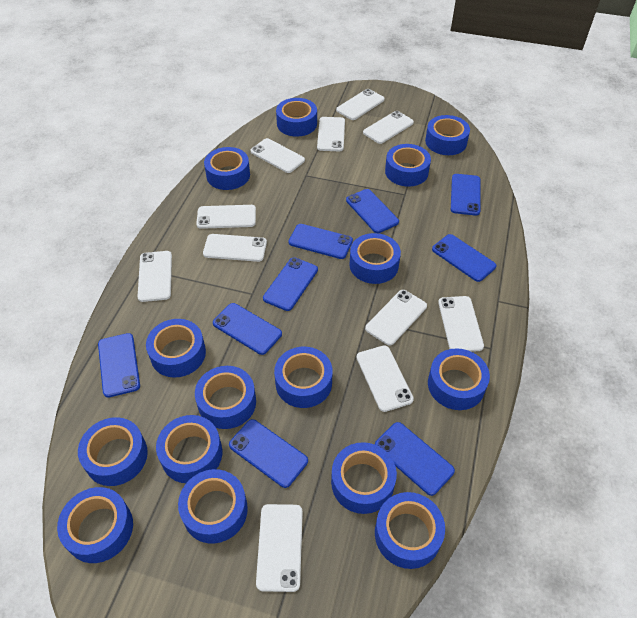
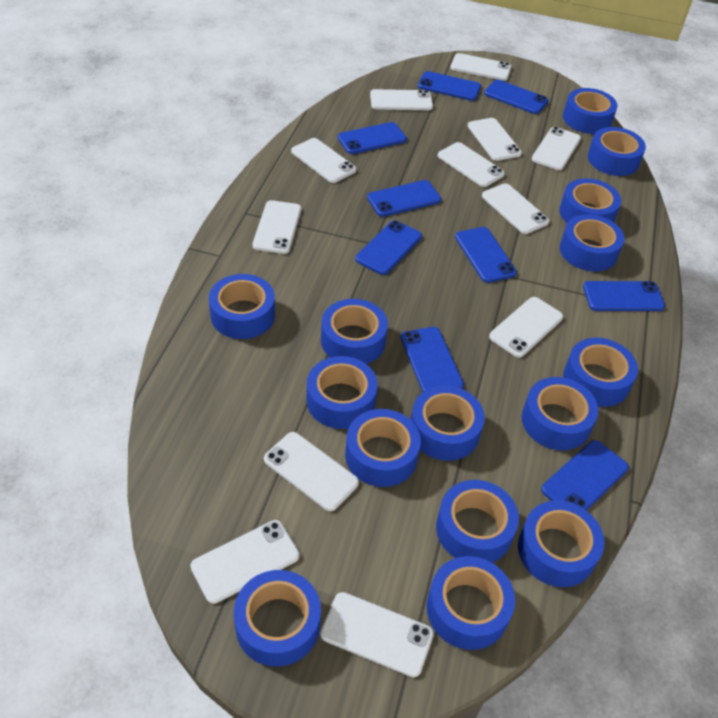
white phone: [137,251,172,302] [196,205,256,229] [203,234,267,262] [250,138,305,173] [256,504,303,592] [317,117,345,151] [336,89,385,120] [357,345,414,412] [363,111,414,144] [365,290,427,346] [438,296,484,352] = 11 -> [190,520,299,604] [253,200,301,254] [264,432,359,511] [291,138,356,183] [320,592,434,677] [370,89,433,110] [438,142,505,187] [451,53,512,81] [468,118,522,161] [482,183,549,234] [489,297,563,357] [532,127,581,170] = 12

